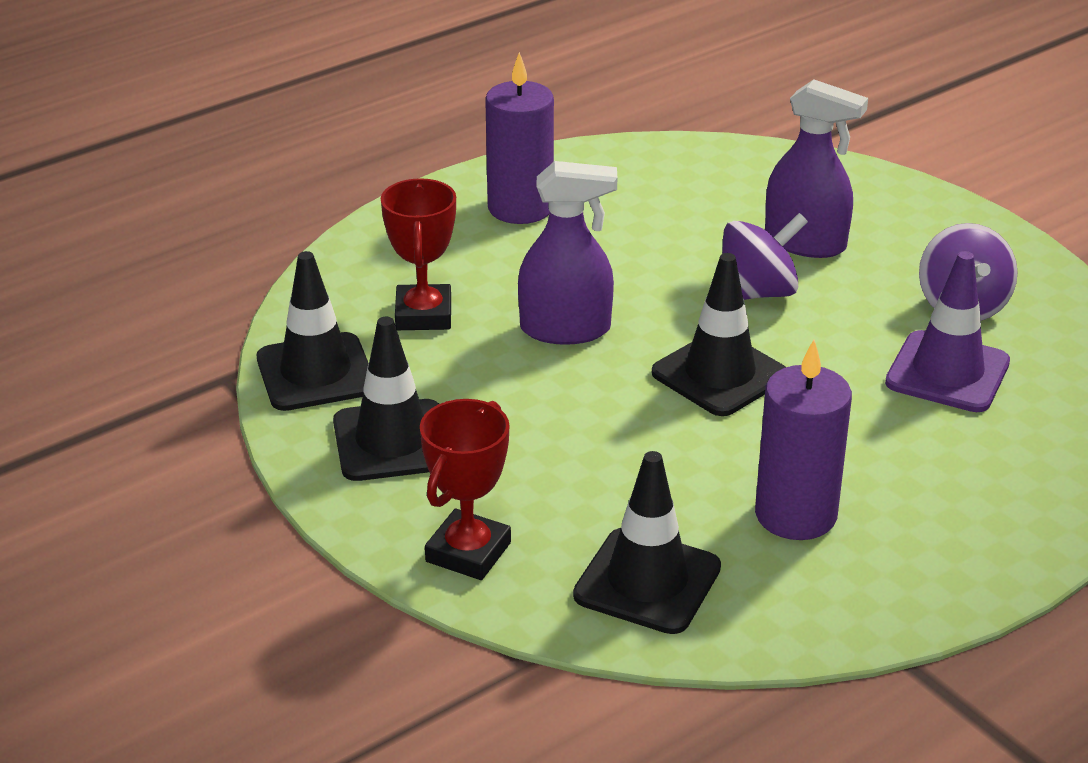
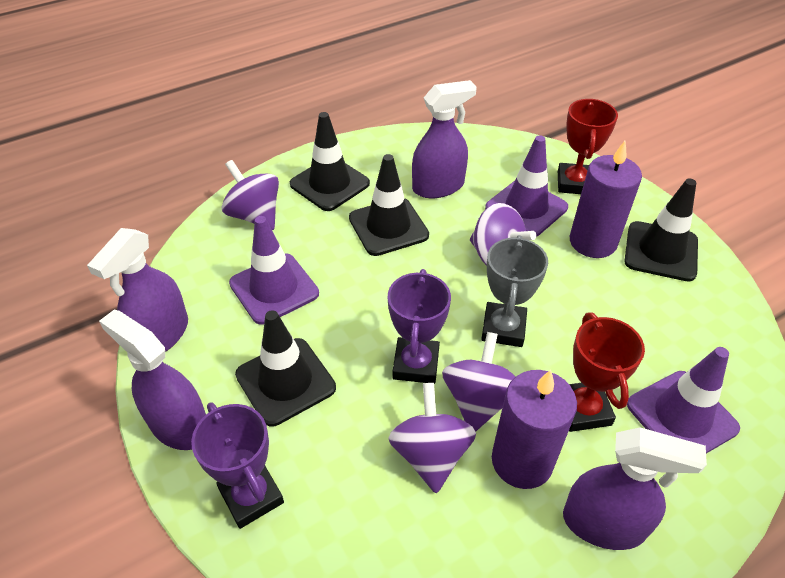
grey trophy: none = 0 -> [481,235,548,347] = 1
purple spinning top: [722,213,808,300] [919,223,1018,321] = 2 -> [222,160,279,230] [388,383,476,493] [442,332,516,432] [470,203,536,266] = 4
purple spray bottle: [518,161,617,345] [765,79,868,258] = 2 -> [87,228,188,352] [99,310,206,450] [412,80,477,198] [563,427,707,550] = 4
purple traffic cone: [885,251,1010,412] = 1 -> [229,216,319,325] [485,135,568,237] [627,347,740,454] = 3
purple trophy: none = 0 -> [191,402,284,529] [388,269,451,384] = 2

